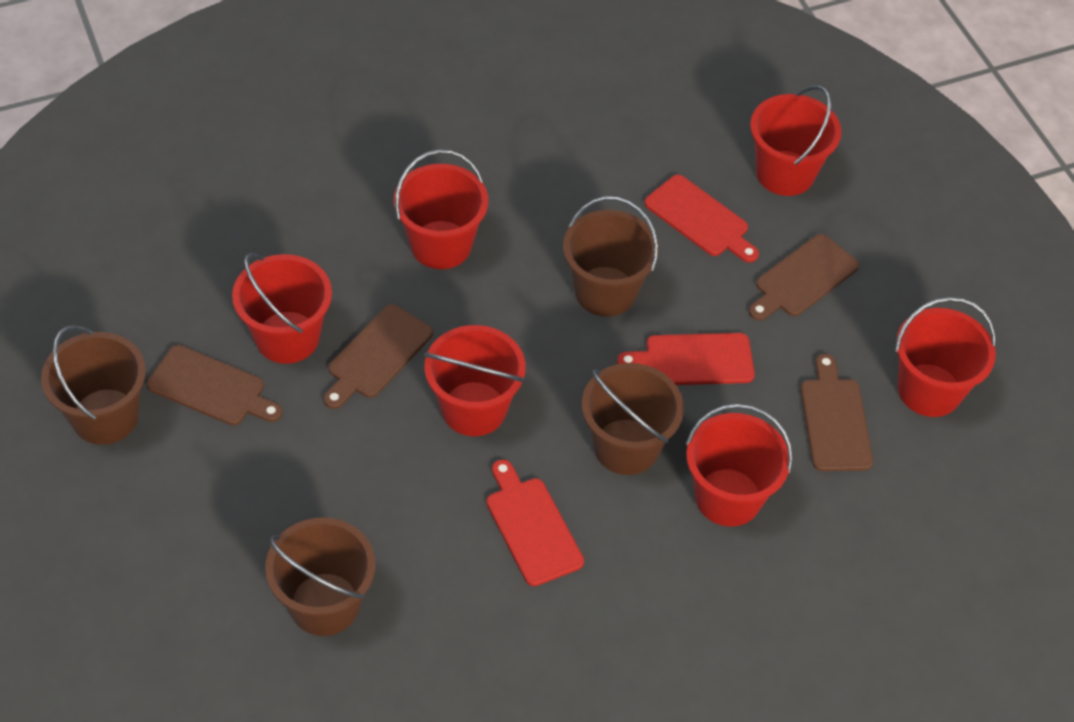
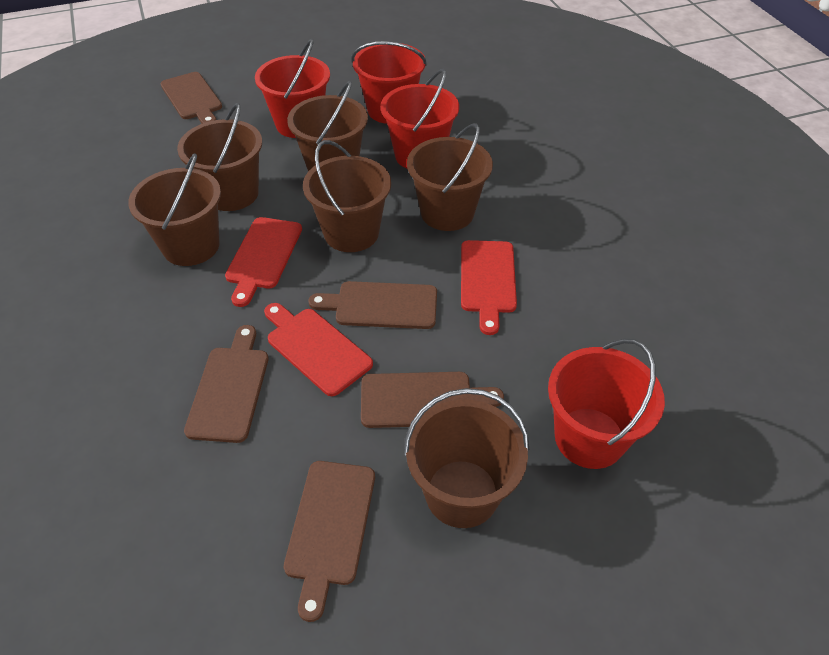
brown bucket: [41,325,146,445] [265,518,375,636] [563,196,659,317] [582,363,684,475] = 4 -> [128,153,221,266] [177,103,262,211] [287,81,368,171] [303,140,391,252] [404,388,530,528] [407,123,493,231] = 6
brown cutting board: [147,345,282,426] [324,304,433,409] [749,234,859,320] [801,354,873,471] = 4 -> [160,72,222,124] [184,325,269,443] [284,461,375,622] [308,281,437,329] [361,372,504,428] = 5
red bucket: [232,253,332,364] [394,149,488,269] [424,325,526,436] [686,404,793,527] [750,85,841,196] [895,297,996,417] = 6 -> [255,39,330,138] [351,41,427,124] [381,69,459,169] [548,338,665,469] = 4

